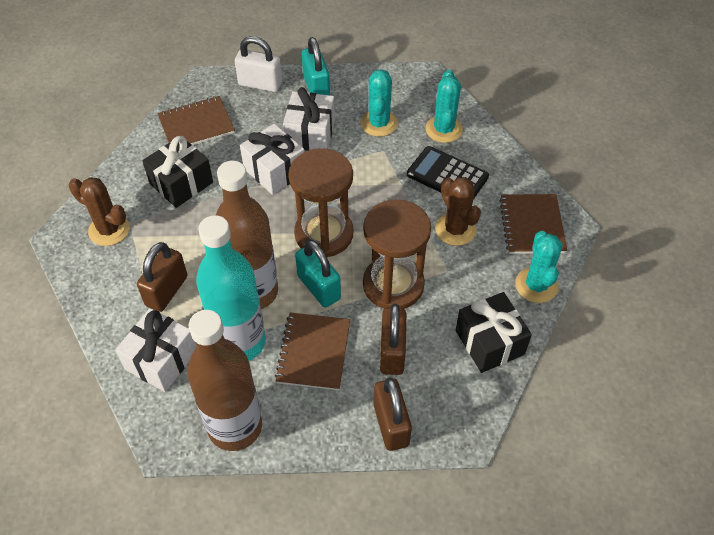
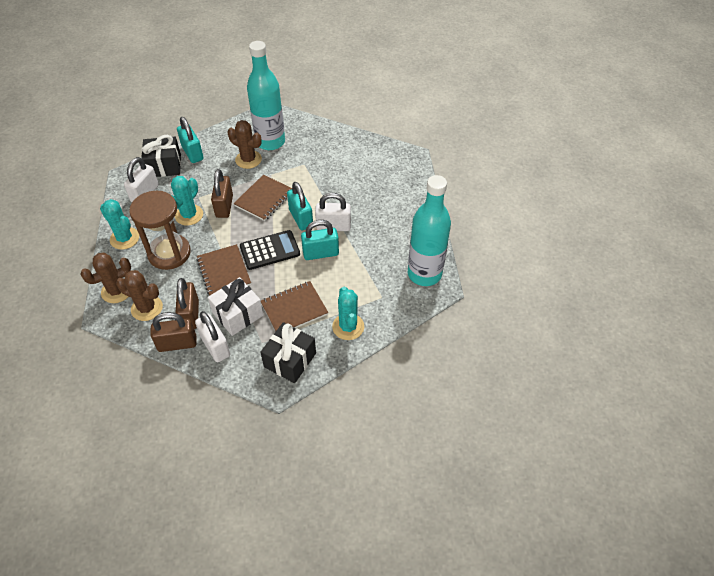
brown bottle: [187,310,262,451] [216,161,278,309] = 2 -> none = 0
brown cactus: [69,177,130,246] [435,177,481,246] = 2 -> [80,253,131,303] [116,270,163,321] [228,120,262,169] = 3
brown hourglass: [288,148,353,257] [363,199,431,309] = 2 -> [129,191,191,270] = 1
turquoise bottle: [196,215,266,361] = 1 -> [247,41,285,150] [408,175,451,286] = 2
turquoise padlock: [295,239,341,307] [302,37,330,95] = 2 -> [177,117,204,163] [287,182,313,230] [301,220,339,260] = 3
white gift: [115,308,197,392] [240,124,304,195] [283,87,335,151] = 3 -> [208,277,263,336] = 1
white padlock: [235,36,282,92] = 1 -> [124,157,159,202] [195,311,230,362] [315,193,351,231] = 3

